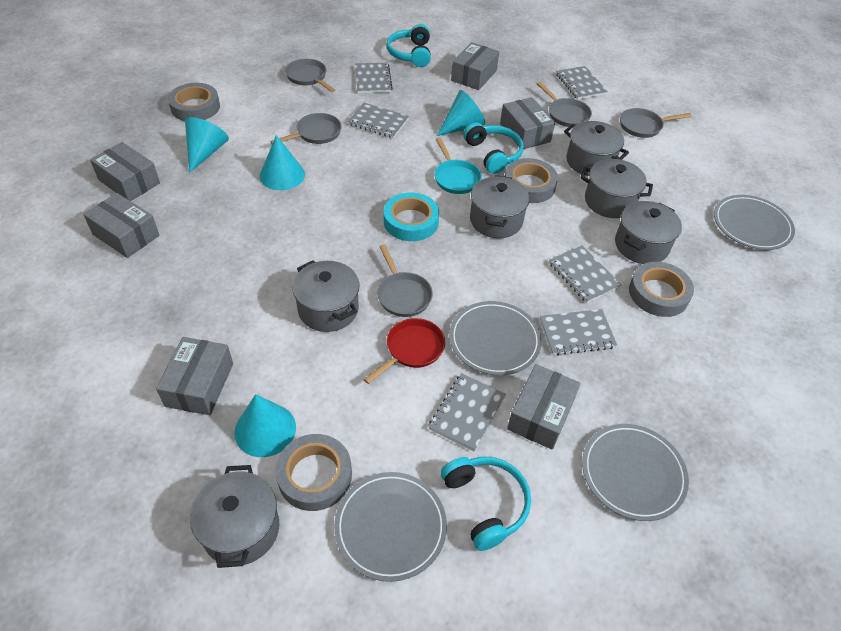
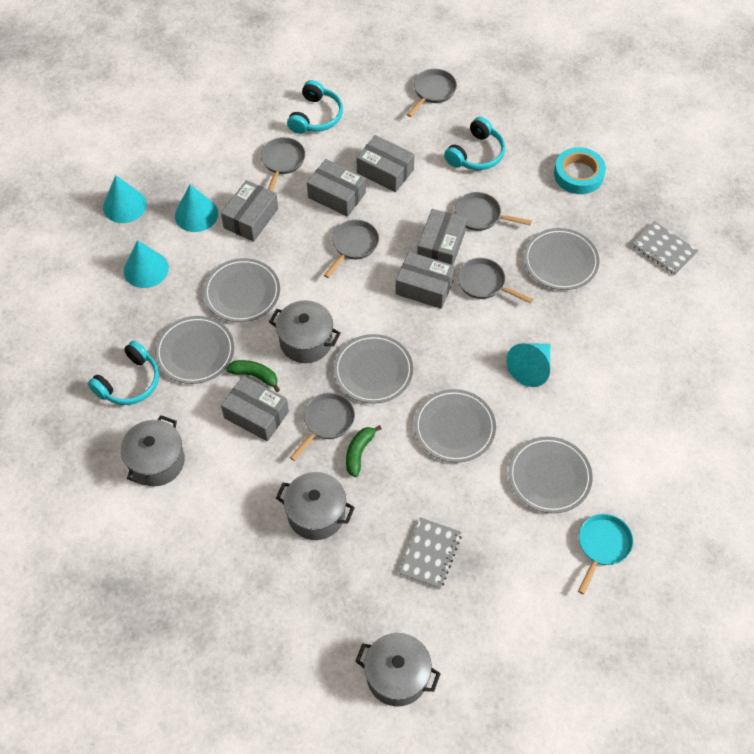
green banana: none = 0 -> [226,360,280,392] [346,425,382,477] = 2
grey notebook: [347,103,409,138] [355,63,393,93] [428,373,506,452] [540,309,617,355] [549,245,622,303] [556,66,608,100] = 6 -> [399,517,462,589] [631,221,699,275] = 2
grey pan: [270,113,342,144] [285,59,335,92] [377,244,433,317] [537,82,592,127] [620,108,692,138] = 5 -> [261,137,305,191] [290,393,355,461] [324,220,379,278] [407,69,457,117] [455,192,532,231] [457,258,533,304] = 6
grey plate: [334,472,447,582] [449,301,541,375] [582,424,689,521] [714,195,795,250] = 4 -> [155,316,234,384] [203,258,280,322] [333,334,413,404] [414,389,496,463] [508,437,593,513] [524,228,599,290] = 6
grey pot: [190,465,279,568] [292,260,360,332] [470,175,530,238] [564,121,629,176] [580,159,653,218] [615,201,682,264] = 6 -> [121,415,185,486] [269,300,341,363] [276,472,355,540] [355,633,441,707] = 4
grey tape: [168,83,220,121] [275,434,352,511] [505,158,558,203] [629,262,694,317] = 4 -> none = 0
red pan: [364,318,445,384] = 1 -> none = 0

